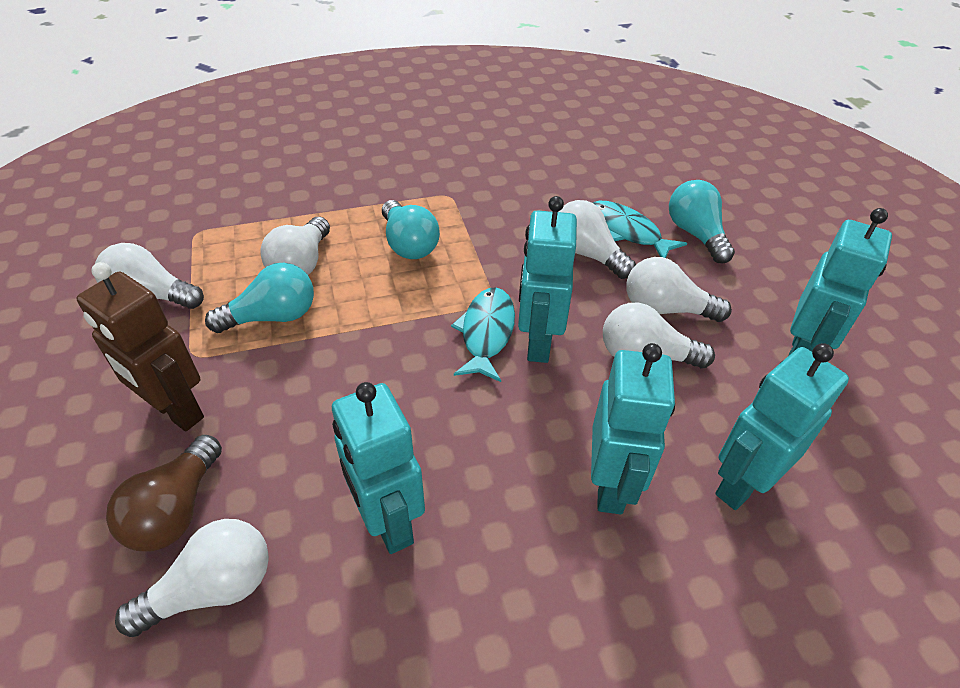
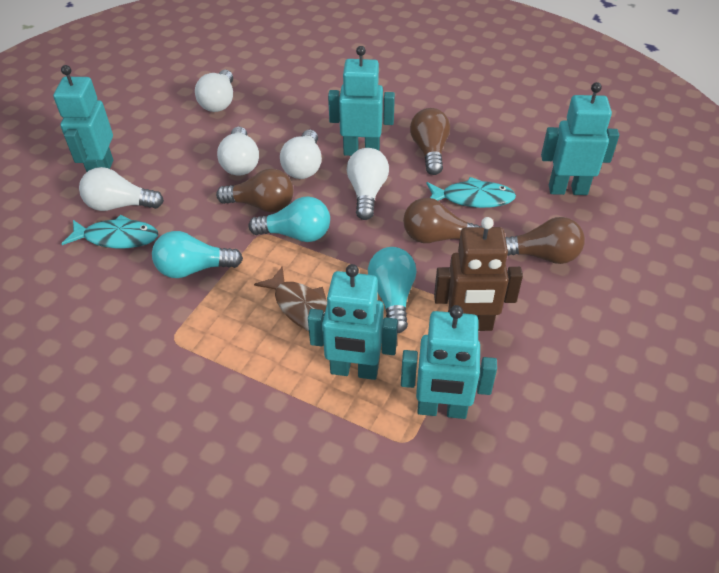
brown fish: none = 0 -> [254,266,327,331] = 1
brown light bulb: [106,435,222,552] = 1 -> [216,168,293,212] [403,198,482,243] [410,108,450,175] [505,217,585,264] = 4
white light bulb: [95,243,204,309] [115,519,269,637] [260,217,330,275] [558,200,636,279] [603,303,715,368] [626,257,732,322] = 6 -> [79,167,164,211] [195,70,233,112] [217,127,259,176] [280,129,322,179] [347,148,389,220] = 5

